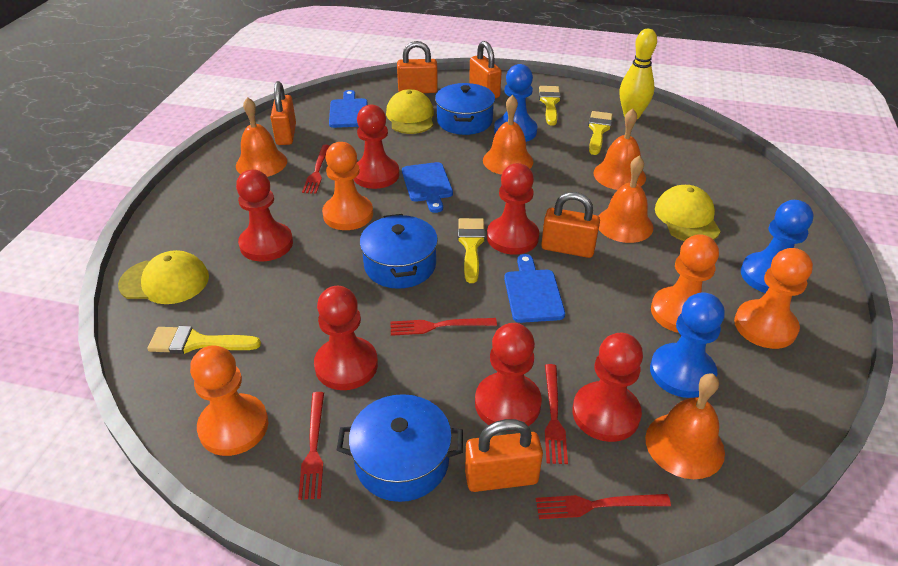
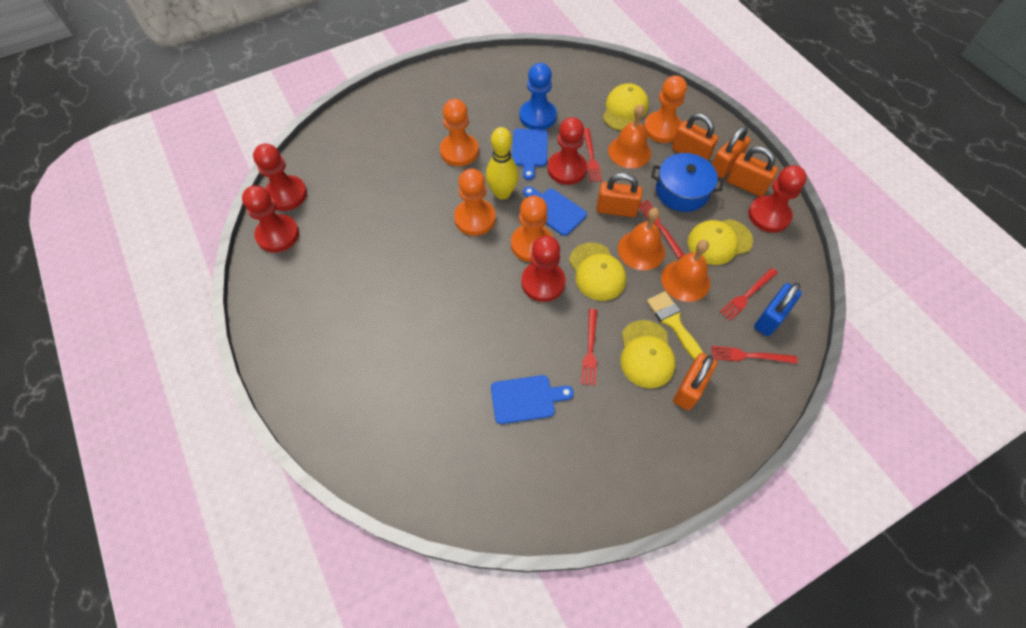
blue padlock: none = 0 -> [754,283,802,336] = 1
blue pawn: [494,64,537,142] [650,292,725,398] [741,200,813,293] = 3 -> [519,63,557,129] = 1
blue pot: [337,394,463,502] [360,214,438,289] [435,83,495,135] = 3 -> [651,153,723,212] = 1
orange bell: [236,97,287,177] [483,95,533,175] [593,108,646,190] [598,155,653,243] [645,373,725,479] = 5 -> [608,104,651,168] [618,208,665,270] [661,240,710,302] = 3
red pawn: [236,169,293,261] [314,286,378,390] [354,105,399,189] [475,323,542,426] [487,163,539,254] [572,333,643,442] = 6 -> [242,185,299,252] [253,144,307,211] [521,236,566,302] [548,117,587,185] [748,165,807,232] = 5
yellow brush: [147,326,261,354] [458,218,485,283] [539,86,561,126] [588,111,613,155] = 4 -> [647,291,703,360] = 1
yellow cap: [118,250,209,304] [386,89,434,134] [655,185,721,241] = 3 -> [569,243,626,301] [603,83,649,131] [620,320,676,388] [688,219,753,265] = 4

